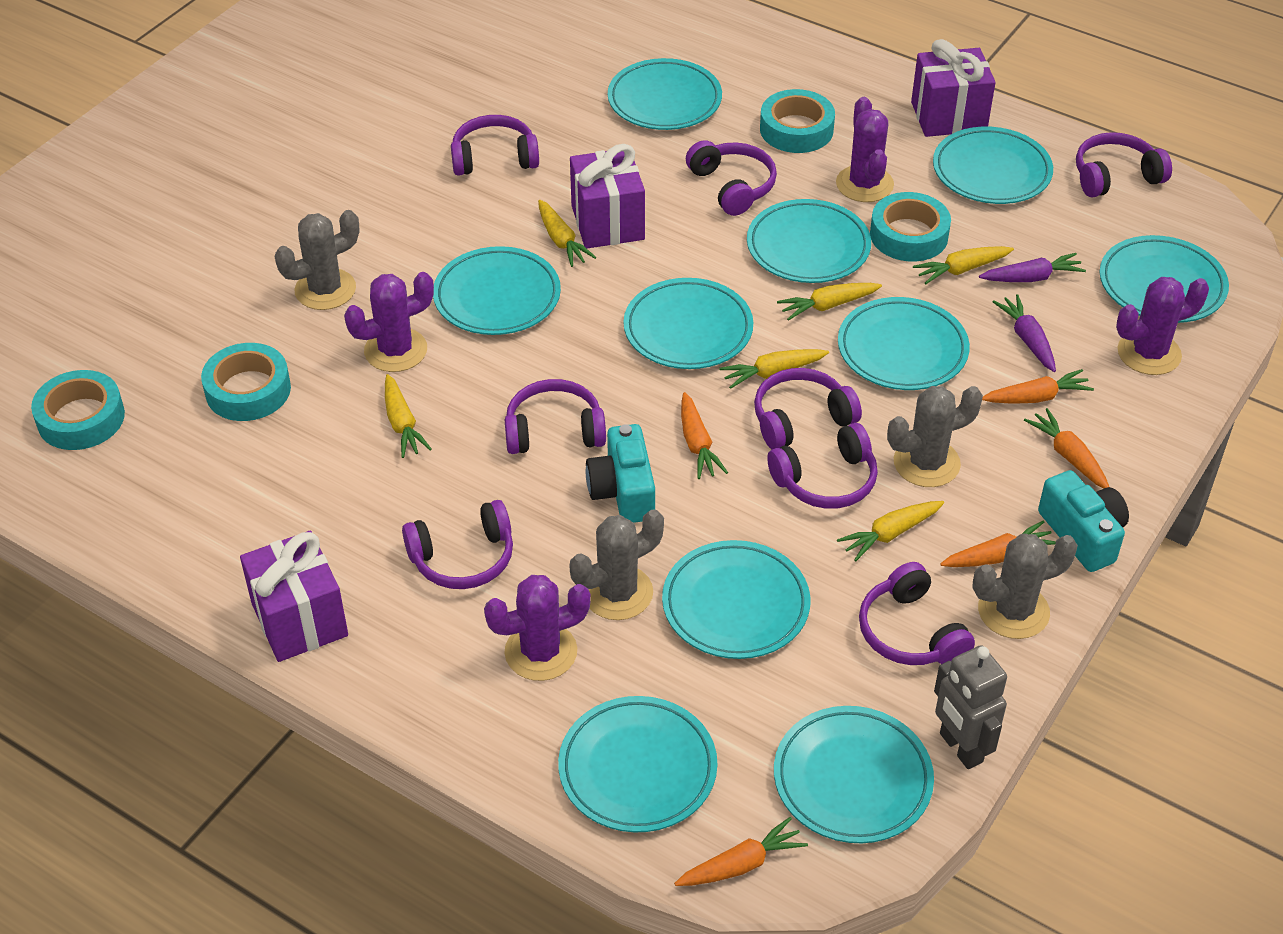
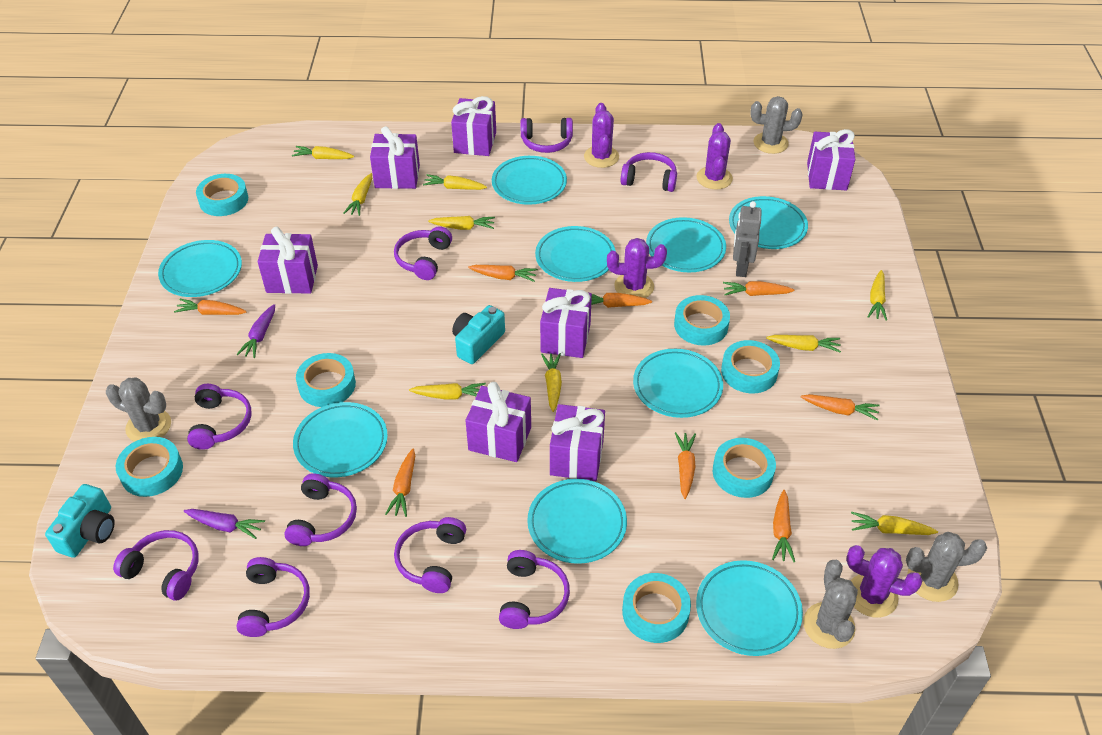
orange carrot: [674,817,808,886] [681,392,728,479] [940,521,1056,567] [982,369,1094,404] [1024,408,1109,488] = 5 -> [174,299,246,315] [385,449,415,517] [468,265,538,282] [591,293,652,308] [675,432,696,499] [723,281,795,296] [772,490,795,562] [801,394,880,421] = 8
purple gift: [240,531,348,662] [570,144,645,248] [911,39,996,137] = 3 -> [258,226,318,294] [370,126,420,189] [451,96,496,156] [465,382,531,462] [540,288,592,358] [550,404,605,481] [807,129,855,190] = 7
purple headphones: [402,500,513,589] [451,115,539,176] [505,379,606,454] [686,140,777,216] [754,368,862,449] [767,423,878,509] [859,562,975,665] [1076,132,1172,197] = 8 -> [113,530,199,601] [187,384,252,450] [236,557,310,637] [284,473,357,546] [394,226,452,280] [394,517,466,593] [499,550,570,629] [521,118,573,153] [621,152,677,192] = 9
turquoise plate: [433,246,561,335] [558,696,717,833] [608,58,722,130] [624,278,753,369] [662,540,810,659] [747,199,871,283] [774,706,934,843] [838,297,970,390] [933,127,1053,204] [1100,235,1229,323] = 10 -> [158,240,242,297] [293,402,388,477] [492,156,567,205] [527,479,627,564] [535,226,616,282] [633,349,723,418] [646,217,726,272] [696,560,803,656] [729,196,808,249] = 9
turquoise tape: [31,370,125,450] [201,343,291,421] [760,89,835,153] [870,192,951,261] = 4 -> [116,437,183,497] [196,174,248,216] [296,353,356,407] [622,573,691,643] [674,295,730,346] [713,438,776,498] [721,340,780,393] = 7
yellow carrot: [385,374,432,458] [538,200,596,267] [719,349,829,389] [777,283,882,321] [837,501,944,561] [913,246,1014,284] = 6 -> [292,146,354,159] [343,173,372,216] [409,383,486,400] [423,174,487,190] [428,216,495,230] [541,353,562,412] [766,335,841,353] [851,512,938,535] [868,270,887,321] = 9

